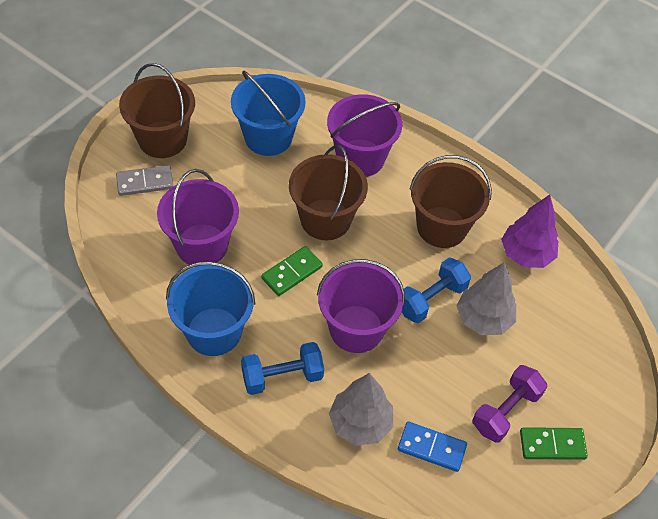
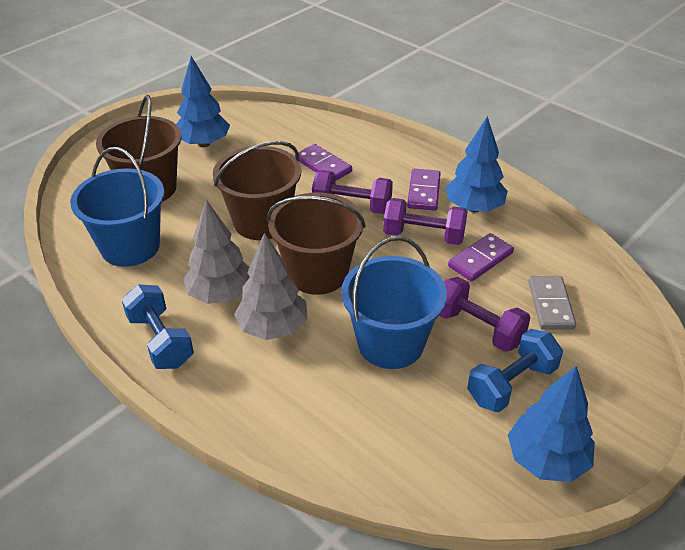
blue domino: [398,422,467,472] = 1 -> none = 0
blue tree: none = 0 -> [176,56,230,147] [445,116,508,212] [508,366,595,482] = 3
green domino: [261,246,323,296] [520,427,588,460] = 2 -> none = 0
purple bucket: [157,169,239,267] [317,259,405,353] [327,94,402,177] = 3 -> none = 0
purple domino: none = 0 -> [295,144,352,181] [407,169,441,211] [448,233,514,282] = 3
purple dumbbell: [473,365,547,442] = 1 -> [312,170,393,214] [383,198,468,245] [439,277,530,352] = 3
purple tree: [501,195,558,268] = 1 -> none = 0

